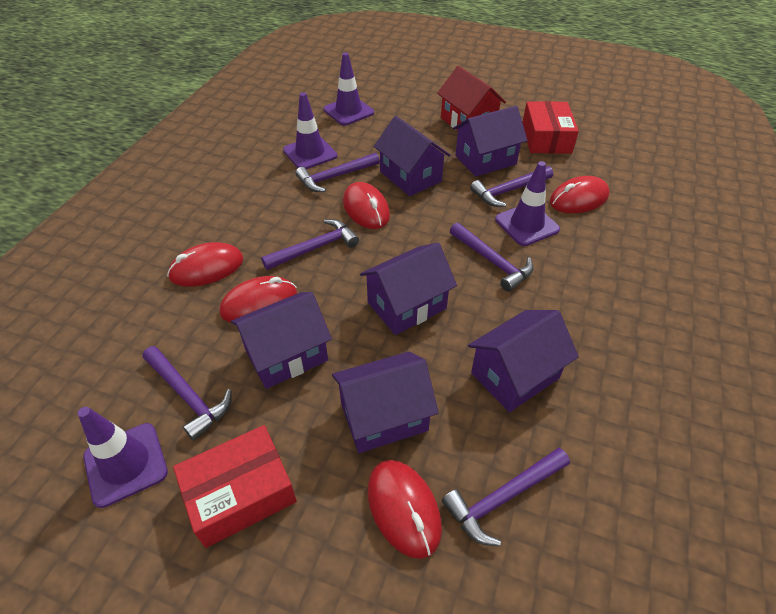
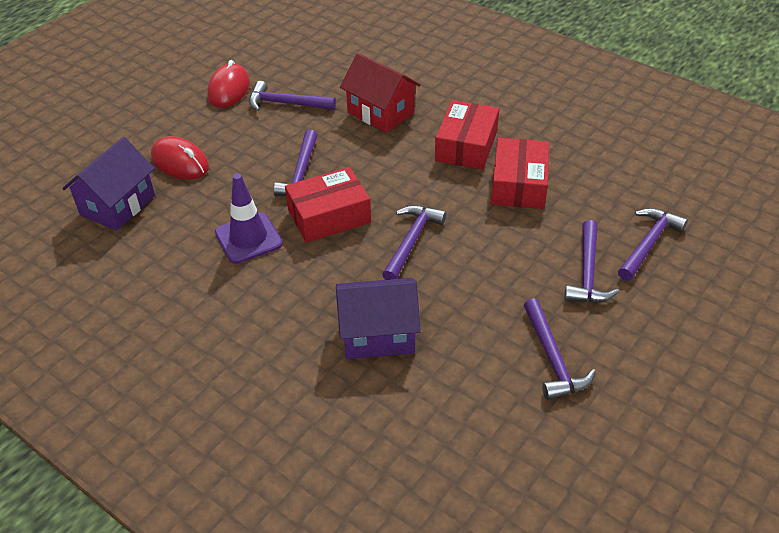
purple house: [231,292,332,389] [332,351,439,453] [360,243,457,335] [374,116,450,196] [453,106,528,177] [468,310,579,412] = 6 -> [62,137,155,231] [336,278,421,359] = 2
purple traffic cone: [78,407,168,508] [283,92,337,169] [324,53,374,125] [495,161,560,246] = 4 -> [215,173,283,264] = 1
red box: [173,425,297,548] [522,101,579,154] = 2 -> [285,167,371,243] [435,100,499,170] [491,138,549,209] = 3
red mouse: [167,242,243,287] [220,276,297,323] [343,182,390,229] [368,460,442,559] [550,176,610,213] = 5 -> [151,136,209,180] [207,60,250,108] = 2

